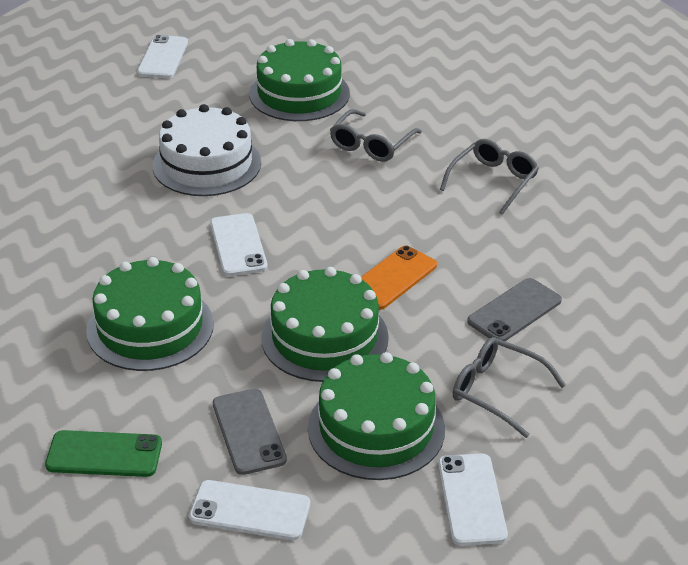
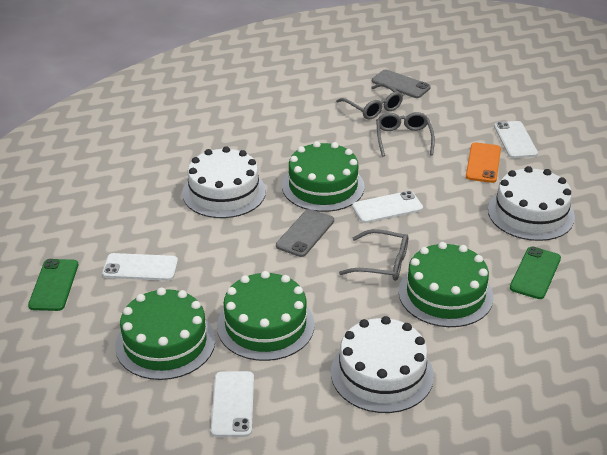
green phone: [45,430,162,477] = 1 -> [28,259,78,311] [510,247,561,299] = 2
white cake: [153,104,261,196] = 1 -> [182,146,266,218] [331,316,434,413] [488,166,575,241] = 3

